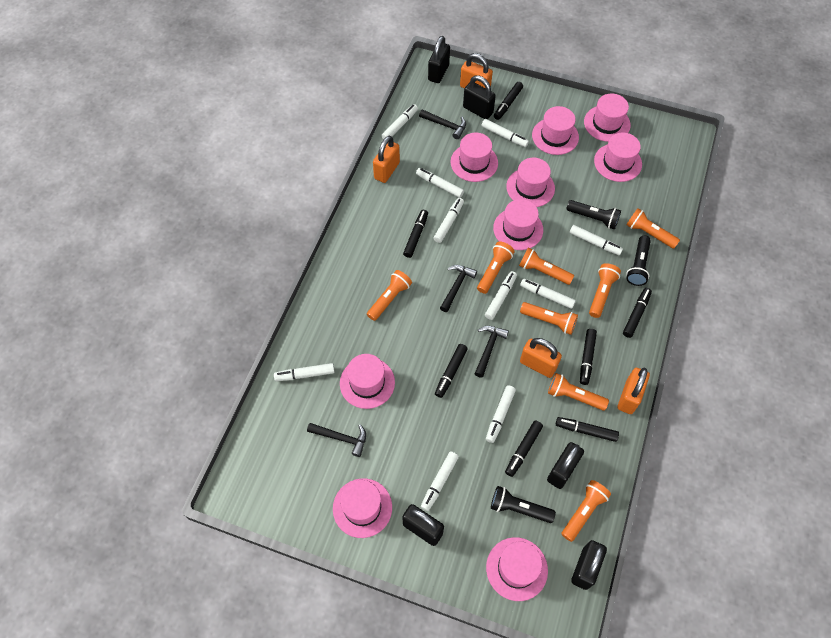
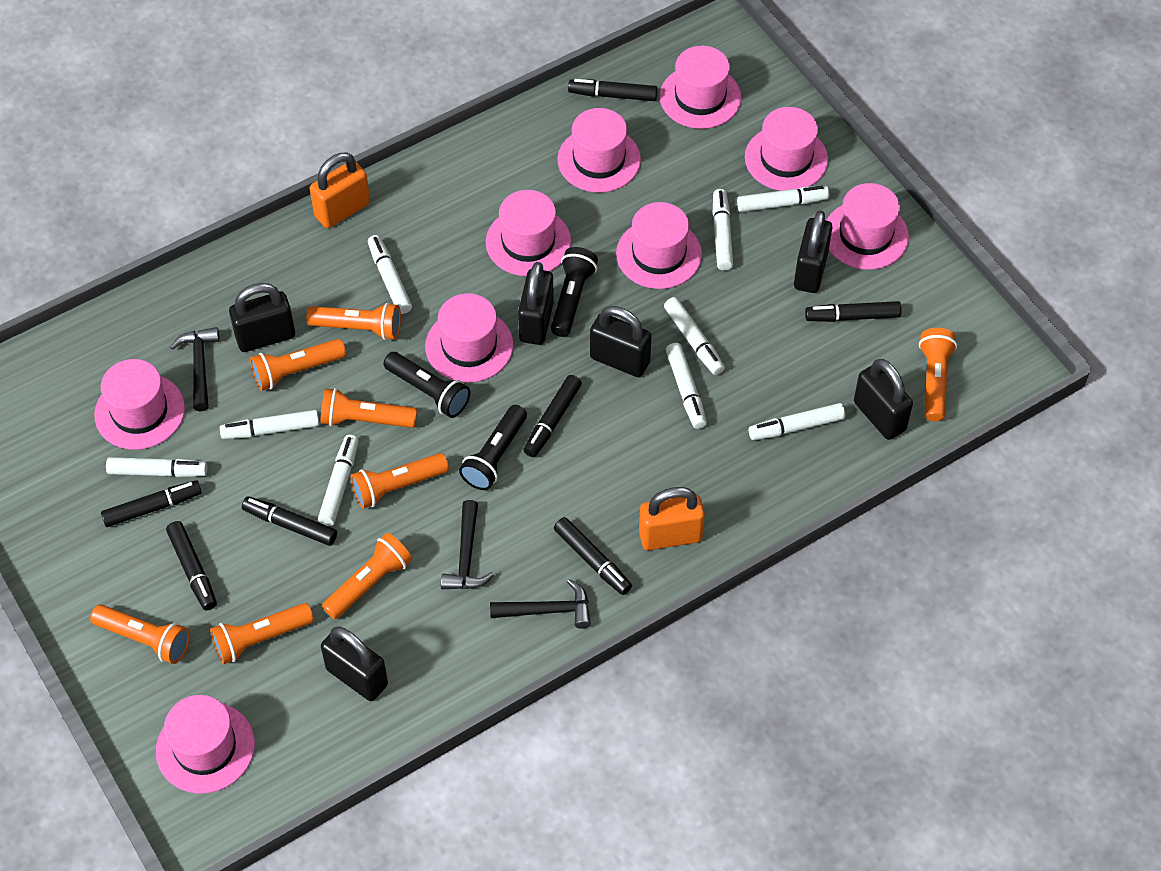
black hammer: [307,423,366,457] [419,109,466,139] [440,265,477,312] [474,326,509,378] = 4 -> [170,327,219,411] [441,500,494,589] [490,579,591,629] = 3
black padlock: [402,504,444,546] [428,36,450,83] [463,75,496,119] [547,442,584,489] [571,540,607,590] = 5 -> [229,283,295,352] [321,626,388,701] [518,262,554,345] [590,306,652,377] [794,211,832,293] [854,359,913,440] = 6
orange padlock: [373,136,400,183] [460,53,493,89] [520,338,562,378] [618,368,650,414] = 4 -> [310,153,370,228] [639,487,705,550] = 2
white marker: [274,363,335,381] [381,104,418,140] [416,168,464,198] [421,451,459,511] [433,198,464,243] [481,119,529,147] [485,271,517,320] [486,385,516,443] [520,279,576,309] [570,225,623,255] = 10 -> [106,457,207,477] [220,410,319,439] [318,435,359,526] [368,235,412,314] [664,297,725,375] [666,343,707,429] [713,189,733,271] [737,186,829,212] [748,403,845,440] = 9

